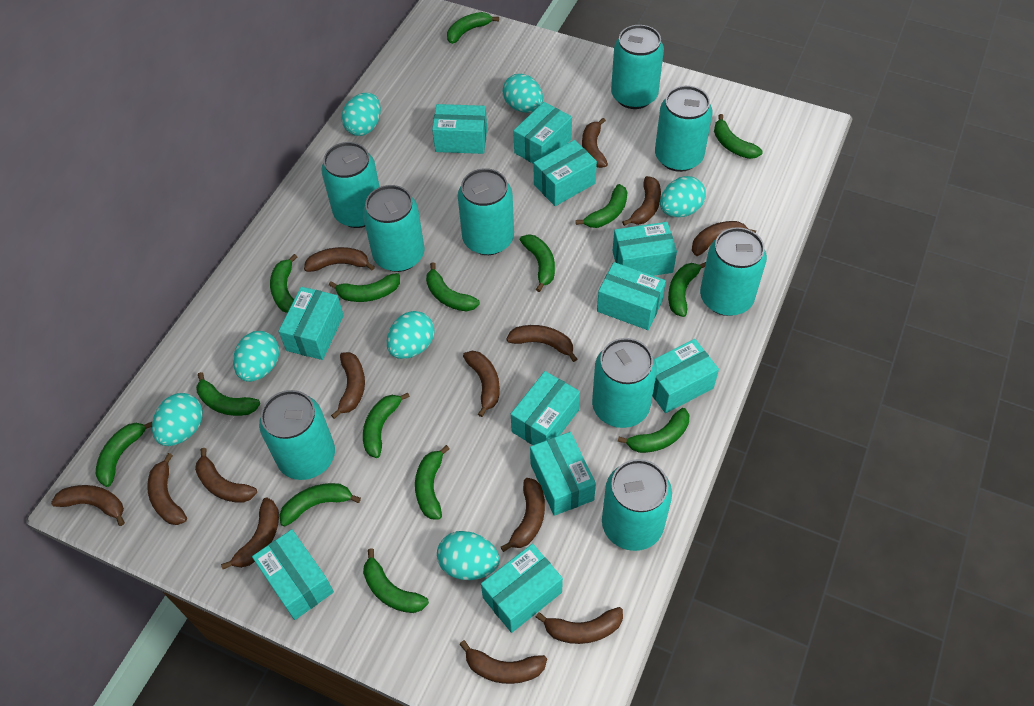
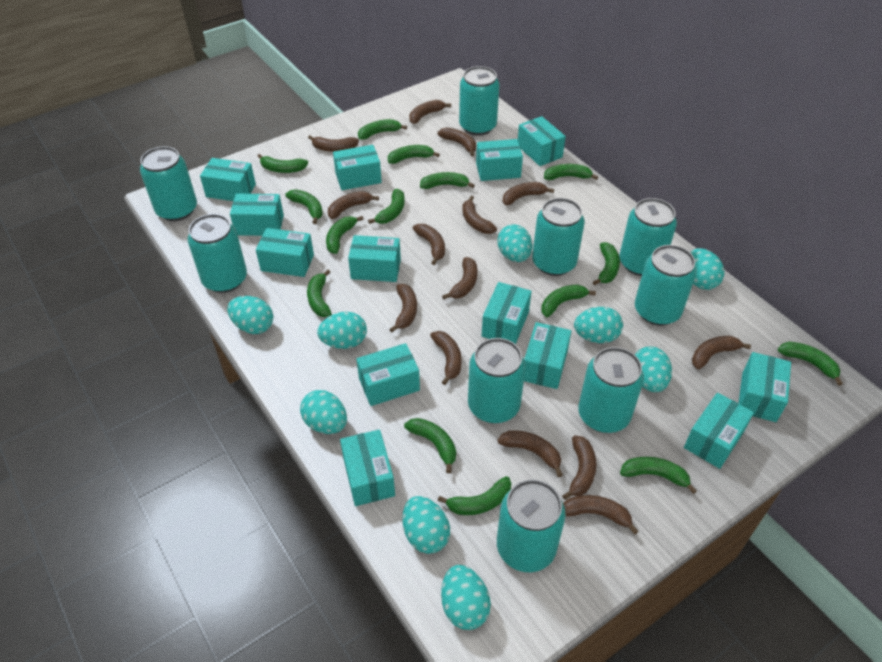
turquoise box: [252,529,334,620] [278,287,344,360] [432,104,487,154] [481,544,563,633] [511,371,580,445] [513,102,572,163] [530,432,596,516] [533,140,597,206] [597,262,666,330] [613,222,677,276] [652,339,719,413] = 11 -> [200,158,256,201] [230,193,284,236] [256,228,314,277] [333,145,382,190] [340,430,395,506] [348,235,401,282] [356,343,420,406] [476,139,523,181] [482,282,532,344] [518,116,566,166] [524,322,571,389] [684,393,754,469] [739,352,791,422] = 13
turquoise egg: [152,393,203,446] [233,331,279,382] [342,93,381,136] [386,311,434,359] [437,531,500,580] [503,74,543,113] [660,176,706,217] = 7 -> [227,296,273,334] [300,390,347,434] [317,312,367,349] [402,496,450,554] [441,565,491,630] [497,224,532,262] [574,307,623,343] [635,347,672,392] [690,248,724,290] = 9

